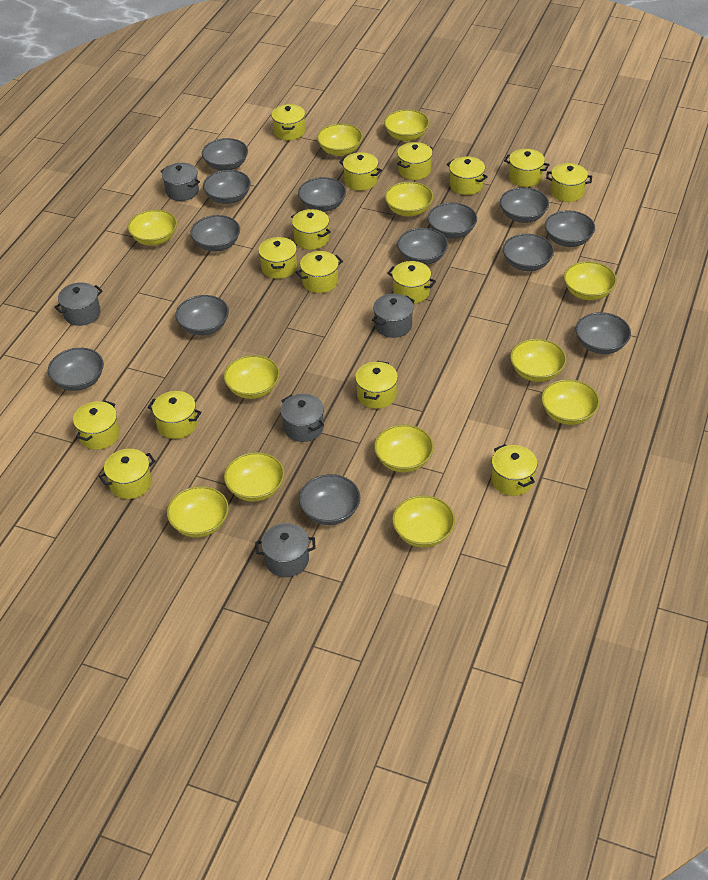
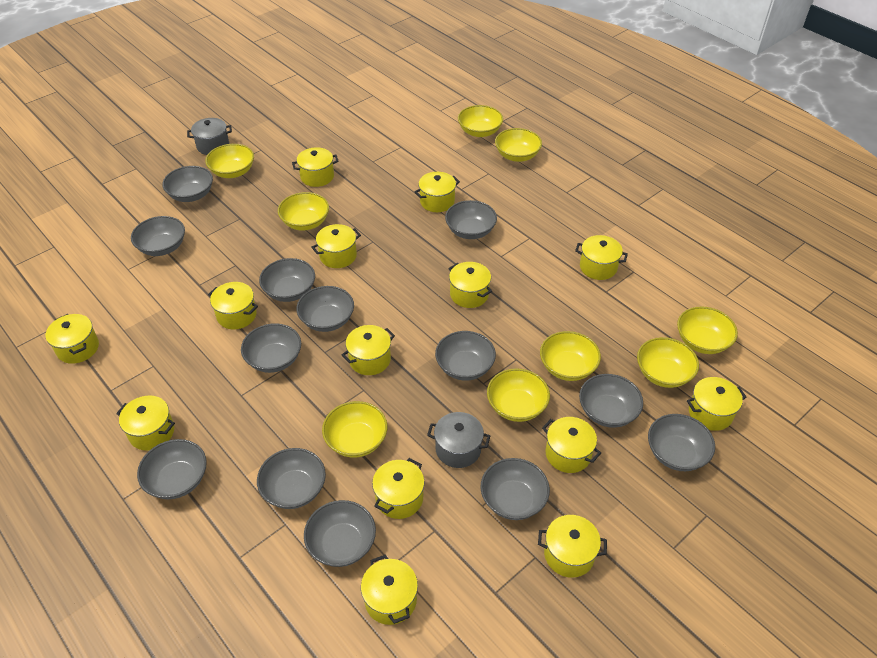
grey pot: [54,282,102,326] [161,163,200,201] [255,523,316,577] [280,394,324,442] [372,294,415,338] = 5 -> [187,118,232,155] [427,412,490,468] = 2
yellow bowl: [128,209,177,246] [167,486,229,538] [224,355,280,399] [224,452,284,502] [317,123,363,156] [374,425,434,472] [384,109,429,141] [385,181,433,217] [392,495,455,548] [510,339,566,382] [541,379,600,425] [564,261,617,300] = 12 -> [205,144,254,178] [278,192,329,231] [322,401,388,458] [458,105,503,137] [487,368,550,422] [495,128,542,162] [540,331,601,381] [637,337,699,388] [677,306,738,354] = 9
yellow pot: [73,400,120,450] [99,449,155,499] [148,391,201,439] [258,237,297,279] [271,104,305,140] [291,209,331,250] [296,251,343,293] [339,152,382,191] [355,361,398,409] [387,261,436,304] [397,142,433,180] [447,156,488,195] [491,444,538,496] [504,149,550,187] [546,163,592,202] = 15 -> [46,314,99,364] [116,396,175,451] [208,282,258,329] [292,147,339,187] [311,224,361,268] [342,325,395,375] [361,555,418,625] [372,458,425,519] [415,172,460,212] [448,262,492,308] [538,515,607,578] [542,417,601,473] [575,235,628,280] [687,377,747,431] = 14

